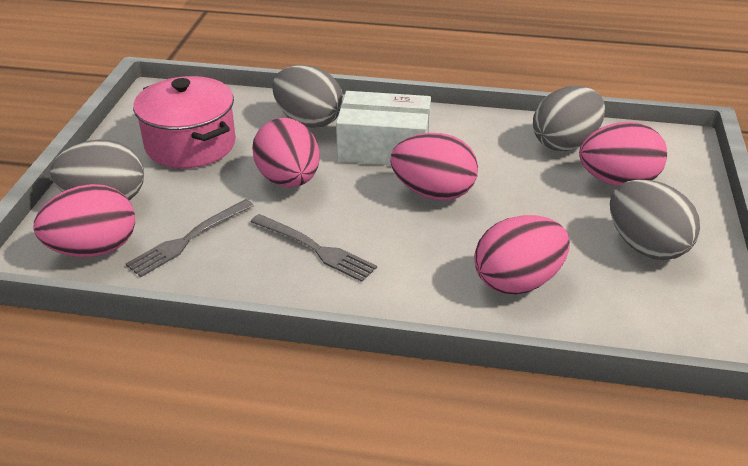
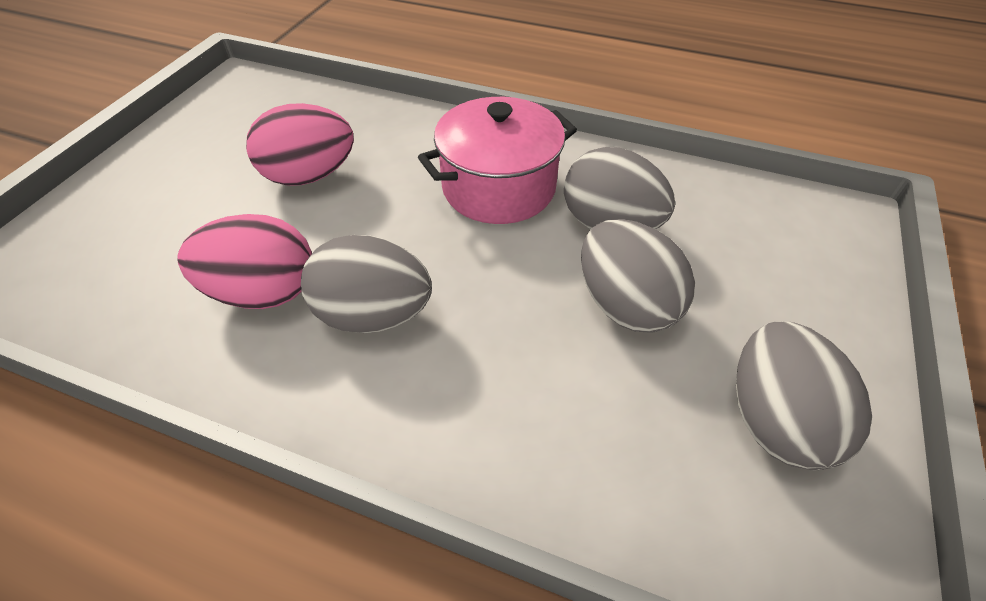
grey fork: [126,199,254,277] [251,214,377,282] = 2 -> none = 0
pink egg: [33,184,135,257] [252,118,320,187] [390,133,478,200] [474,215,570,294] [579,122,667,186] = 5 -> [177,214,312,309] [246,103,354,185] = 2
white box: [336,91,431,165] = 1 -> none = 0

